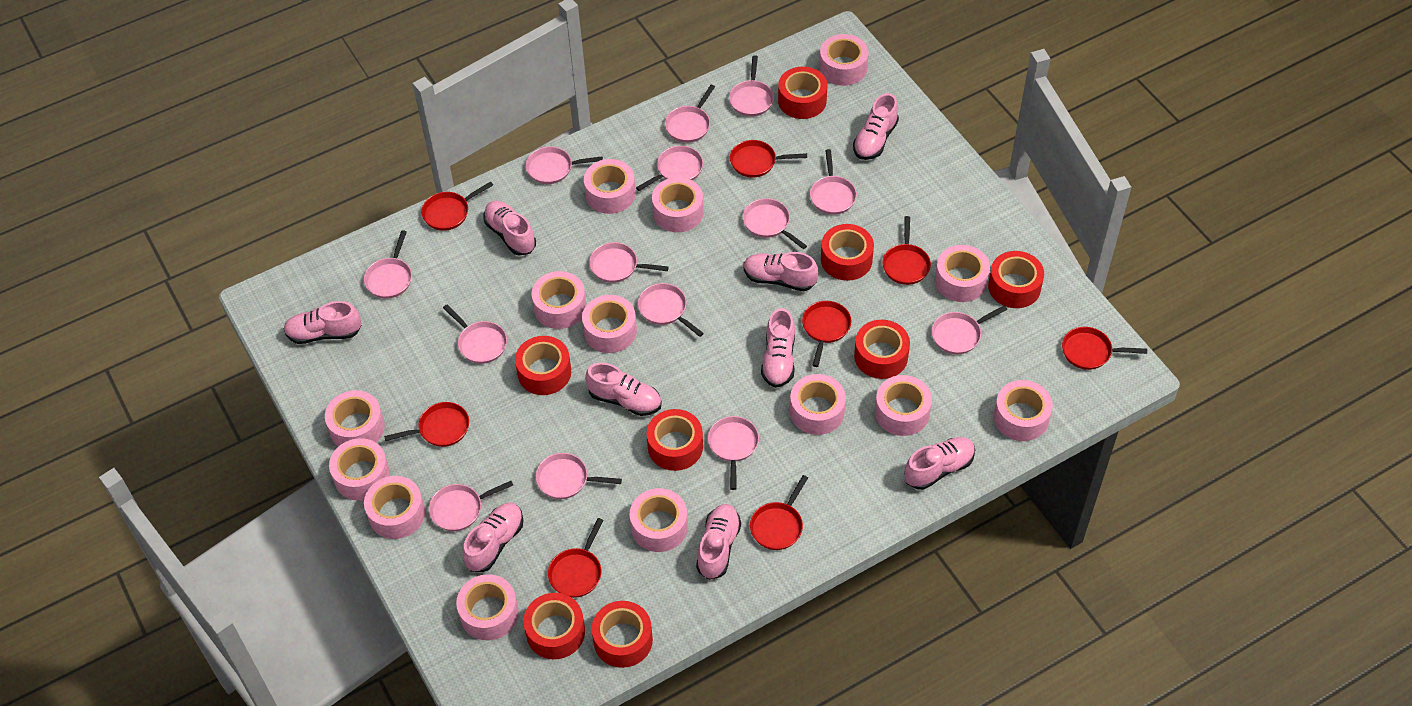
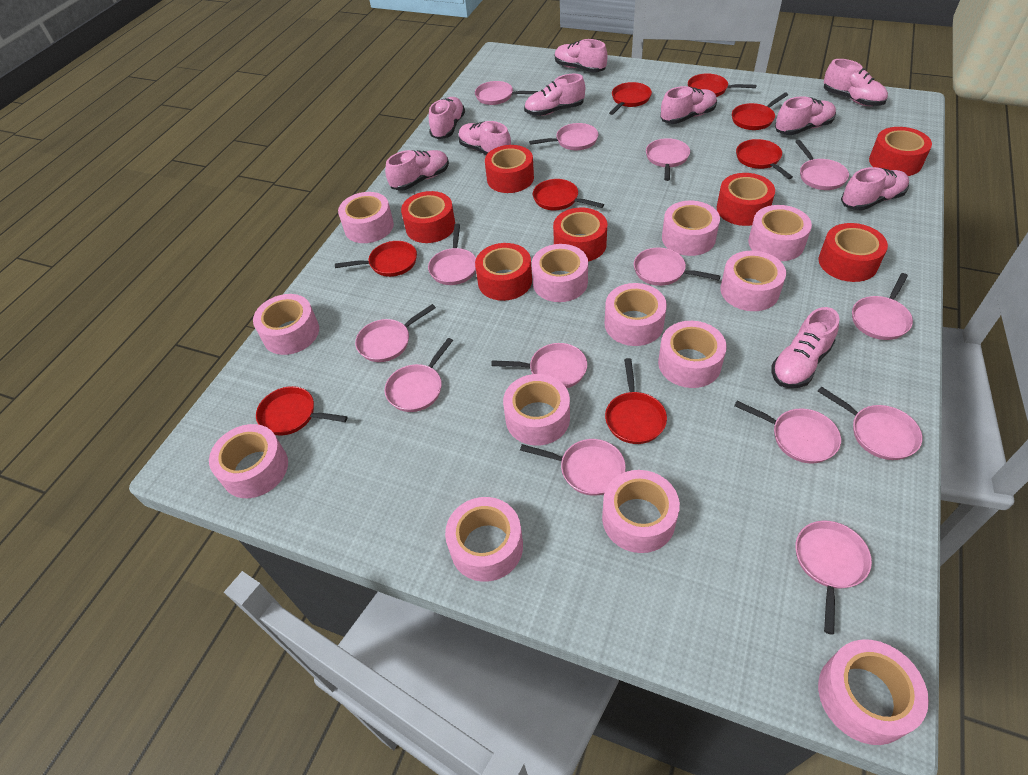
pink shoe: [283,301,362,344] [463,503,523,572] [483,201,536,256] [585,363,661,416] [696,504,741,580] [743,252,818,291] [761,308,795,388] [853,93,899,160] [904,437,975,490] = 9 -> [385,150,449,191] [429,97,465,139] [458,121,511,155] [524,74,585,116] [555,39,607,73] [660,86,717,124] [772,307,839,388] [775,96,836,135] [824,59,888,106] [841,167,909,211] = 10
pink tape: [325,390,385,447] [329,438,390,501] [364,476,425,539] [456,574,519,640] [531,271,586,329] [582,295,637,353] [584,159,636,214] [630,488,688,552] [652,177,704,233] [790,374,846,435] [819,34,869,86] [875,375,932,436] [935,245,990,302] [994,380,1053,441] = 14 -> [209,424,288,498] [253,294,319,355] [338,192,394,243] [445,497,523,582] [503,374,570,446] [532,244,588,302] [602,470,680,553] [605,283,667,346] [658,321,727,388] [662,201,720,256] [720,251,786,311] [748,205,812,261] [818,639,929,745] = 13
red tape: [515,336,571,395] [523,593,585,659] [592,601,653,668] [647,409,703,471] [778,67,827,119] [821,224,874,281] [854,320,910,379] [988,251,1044,308] = 8 -> [401,191,455,243] [475,243,532,301] [485,145,534,193] [553,208,607,261] [717,173,775,226] [819,223,888,282] [869,127,932,176] = 7

